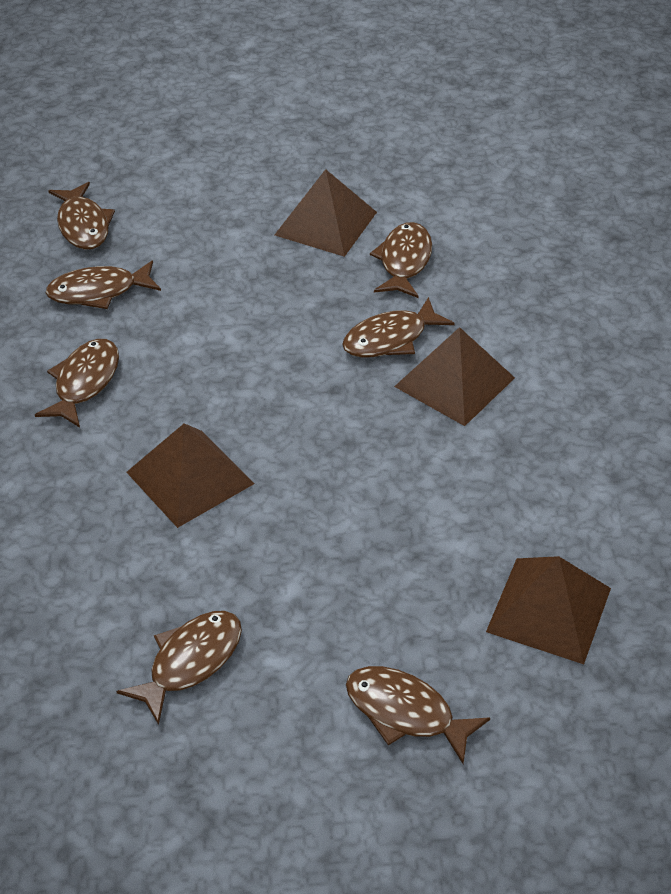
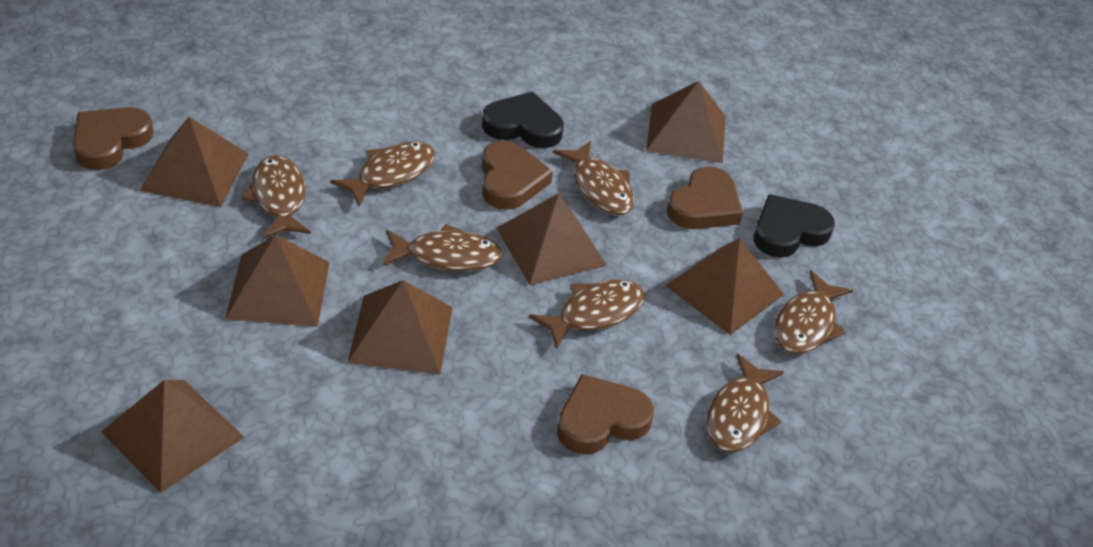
black heart: none = 0 -> [482,92,564,148] [753,194,835,258] = 2
brown heart: none = 0 -> [73,107,154,170] [482,141,553,210] [557,374,654,455] [667,166,743,229] = 4
brown pyramid: [126,423,254,528] [275,169,377,257] [394,327,515,426] [486,556,611,664] = 4 -> [101,380,244,493] [139,117,249,207] [225,235,330,327] [347,280,452,375] [496,193,607,285] [646,81,726,164] [665,238,784,335] = 7

